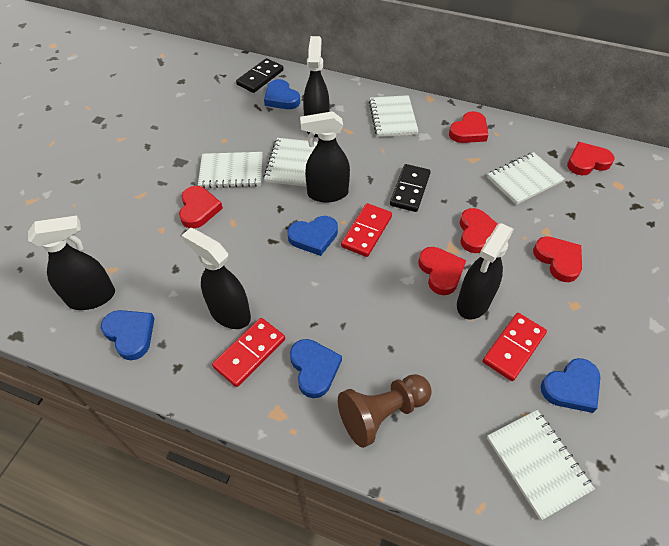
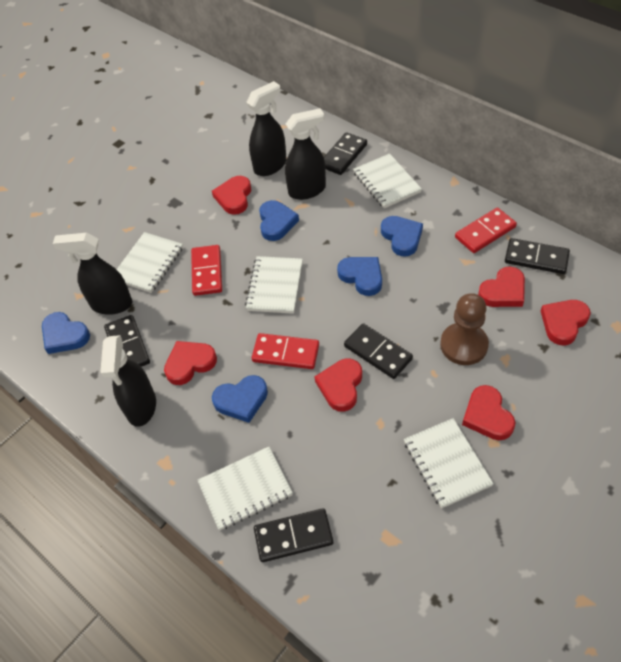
black domino: [236,58,284,93] [390,164,431,212] = 2 -> [104,315,150,367] [254,508,333,562] [324,132,367,175] [344,323,413,379] [505,238,570,274] = 5
black spray bottle: [28,216,115,310] [181,228,251,329] [300,111,350,203] [303,36,330,138] [457,223,514,320] = 5 -> [53,233,132,315] [100,335,156,427] [246,81,287,176] [285,108,326,200] = 4

